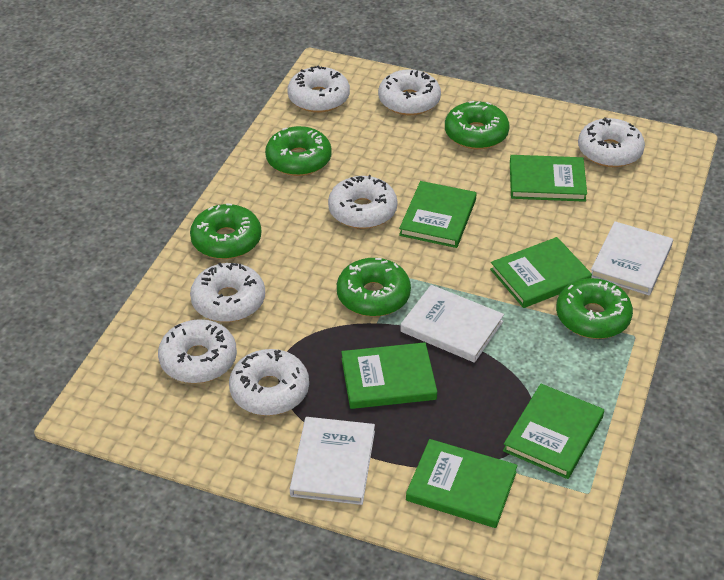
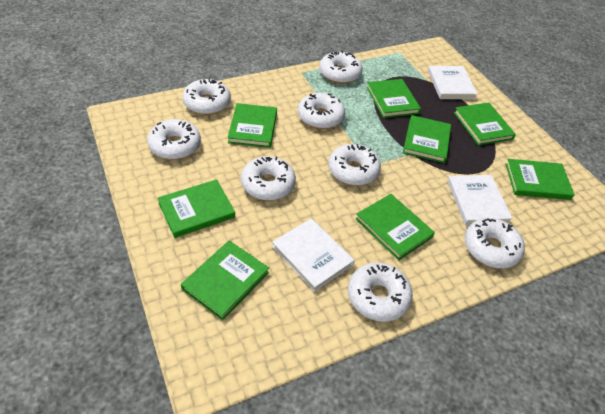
green book: [341,342,437,409] [399,181,477,248] [406,439,517,528] [490,237,592,308] [503,384,604,479] [510,155,587,202] = 6 -> [158,179,235,238] [181,240,269,320] [228,103,277,148] [355,194,435,260] [367,79,421,118] [403,115,451,163] [454,103,516,145] [505,159,575,200] = 8
green donut: [190,203,262,259] [265,126,332,176] [337,258,411,317] [445,101,510,149] [556,278,633,339] = 5 -> none = 0
white donut: [158,319,237,384] [190,263,265,322] [229,349,309,416] [287,66,350,113] [328,175,397,229] [378,69,441,115] [578,117,645,167] = 7 -> [147,119,201,160] [182,79,231,115] [241,156,296,201] [298,93,345,129] [319,51,363,84] [328,144,381,186] [348,262,413,322] [464,218,525,269] = 8

